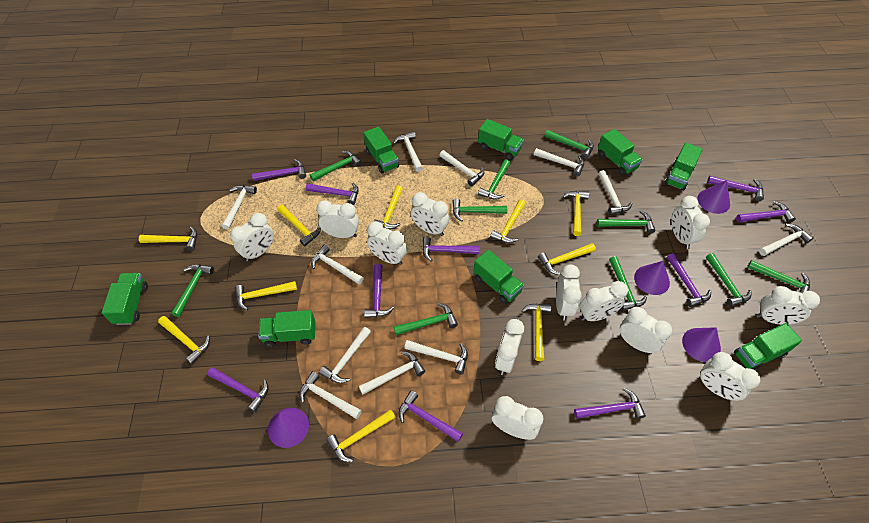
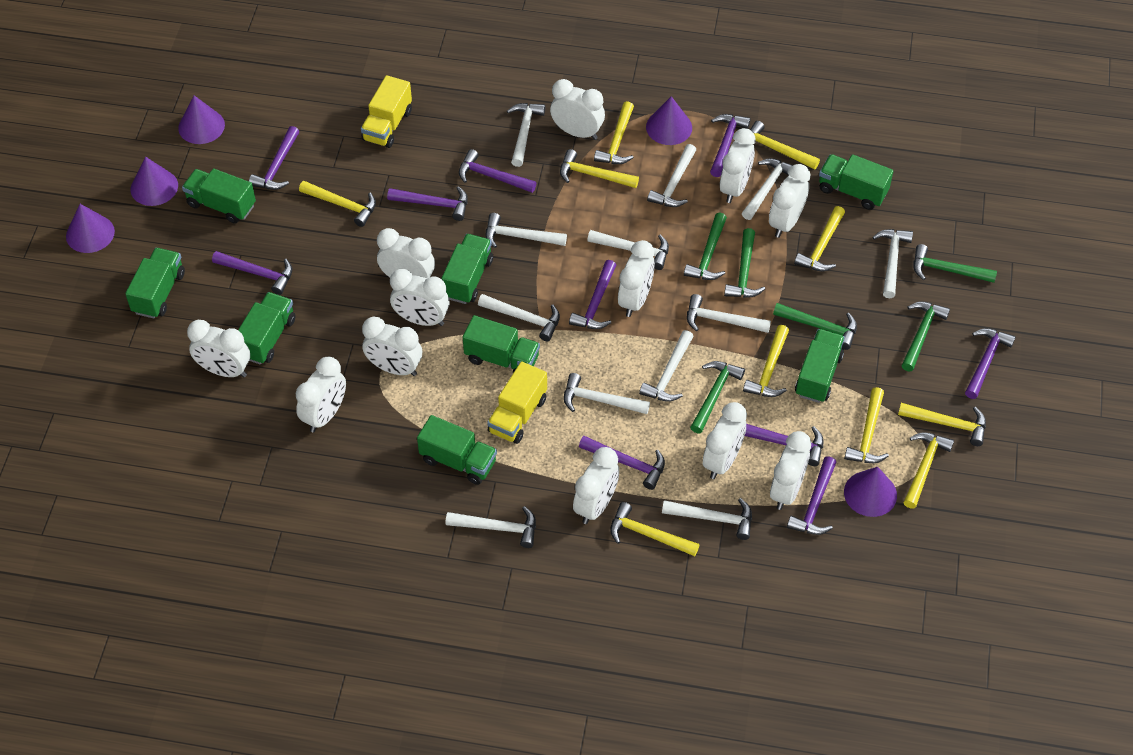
green hammer: [171,264,214,317] [310,151,362,181] [394,303,458,335] [452,199,507,221] [478,159,510,200] [545,130,594,159] [597,211,656,234] [609,256,647,311] [706,253,752,307] [747,260,810,293] = 10 -> [684,212,727,280] [690,361,745,434] [724,228,765,298] [773,303,857,350] [902,301,950,372] [913,244,997,283] = 6
purple cone: [268,408,309,448] [634,261,670,295] [682,327,721,362] [697,180,730,214] = 4 -> [66,204,115,253] [131,157,178,206] [178,95,225,144] [646,96,692,145] [844,467,897,517] = 5
white hammer: [222,185,257,230] [299,371,362,419] [311,245,364,284] [319,327,371,384] [359,351,425,395] [394,131,423,172] [404,340,468,375] [439,150,484,186] [534,148,584,177] [598,170,632,215] [759,223,813,256] = 11 -> [445,506,536,548] [478,294,560,341] [486,213,567,248] [507,103,545,167] [564,373,650,414] [587,230,669,270] [639,330,694,402] [647,144,696,207] [662,498,752,540] [687,294,771,333] [742,158,793,220] [872,229,913,298] = 12
yellow truck: none = 0 -> [361,75,412,148] [487,361,547,444] = 2

